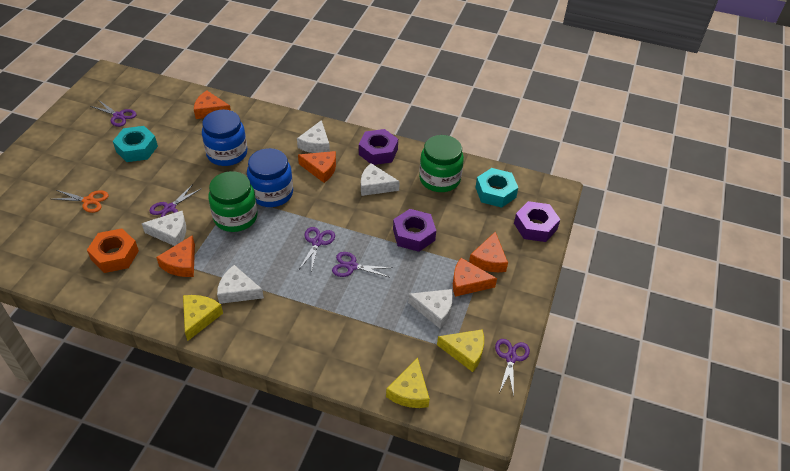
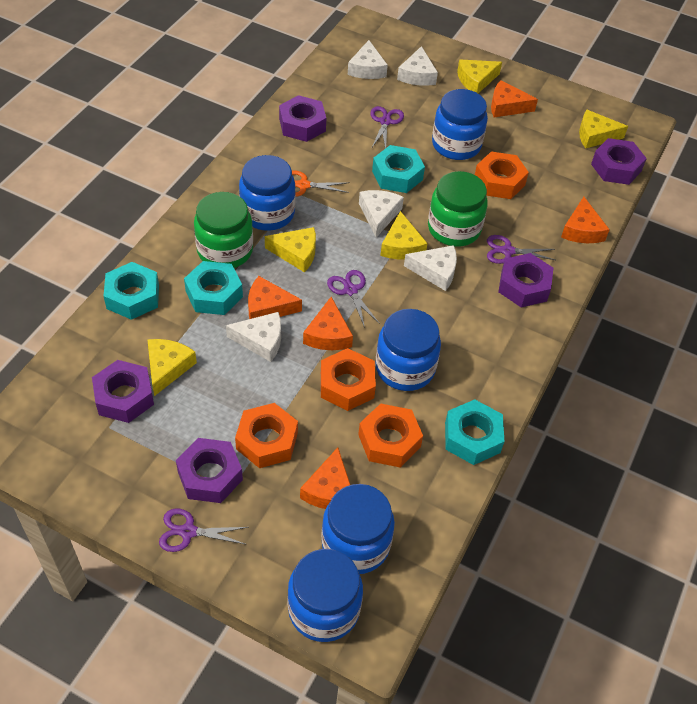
blue jar: [202,109,247,166] [247,148,293,207] = 2 -> [239,155,296,231] [288,549,363,642] [321,484,395,574] [375,309,441,391] [432,89,488,160] = 5
orange nut: [87,228,139,273] = 1 -> [235,403,298,468] [321,348,376,411] [358,403,423,468] [475,152,529,199] = 4
purple nut: [359,129,398,165] [393,209,436,252] [514,201,560,242] = 3 -> [92,360,154,423] [176,438,243,503] [279,95,326,142] [498,253,553,307] [591,138,647,185] = 5
purple scissors: [90,101,137,127] [150,184,202,217] [299,227,335,273] [332,252,393,277] [495,339,530,397] = 5 -> [159,508,248,552] [327,270,380,328] [370,106,404,149] [487,235,555,264] = 4
turquoise nut: [113,126,158,162] [475,168,518,208] = 2 -> [104,262,159,320] [184,261,243,315] [372,145,425,193] [445,399,504,465] = 4
yellow cheese: [183,295,223,341] [386,358,430,408] [437,329,484,372] = 3 -> [147,339,197,396] [265,227,316,273] [380,211,428,260] [457,59,502,93] [579,109,628,148] = 5

